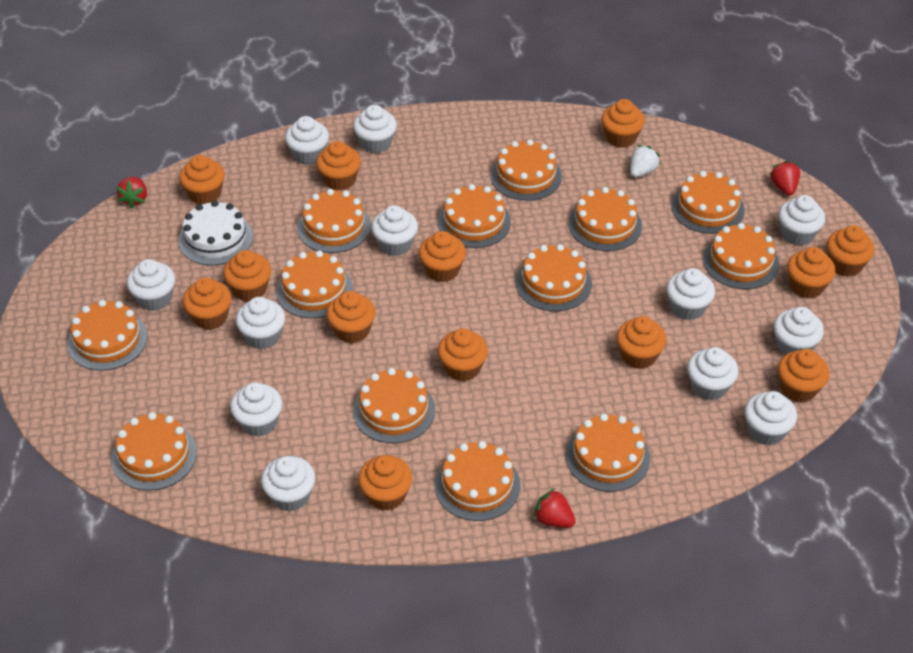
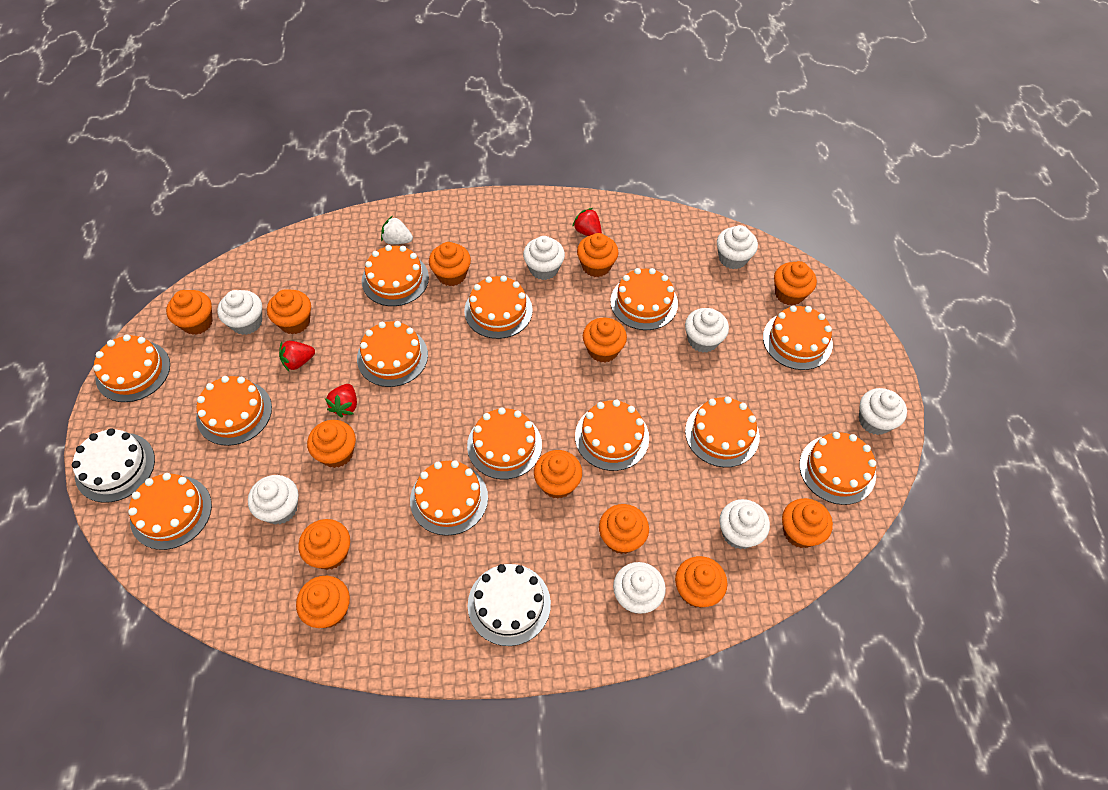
white cake: [178,200,253,265] = 1 -> [72,428,155,503] [468,564,551,646] = 2
white cupcake: [127,259,175,311] [230,382,282,437] [236,297,285,349] [261,456,315,512] [285,116,329,165] [353,105,397,153] [371,205,418,256] [667,268,715,320] [687,347,738,401] [744,391,797,445] [774,307,824,356] [778,195,825,246] = 12 -> [217,290,262,335] [248,475,298,525] [523,236,565,280] [613,562,666,614] [685,308,729,353] [717,225,758,269] [720,499,770,549] [859,388,907,435] = 8

